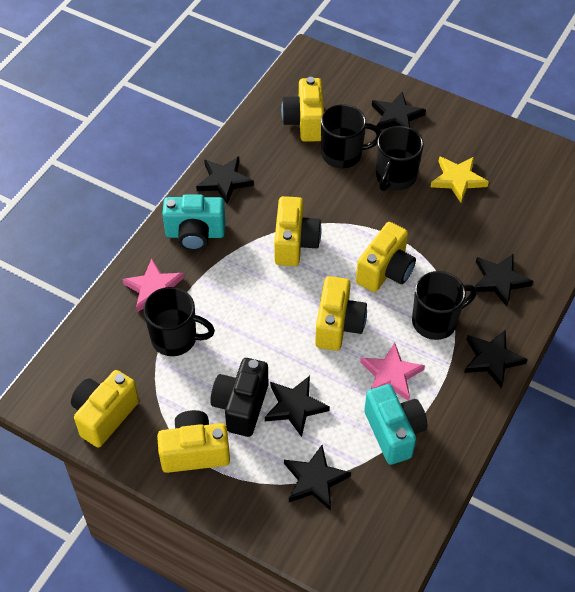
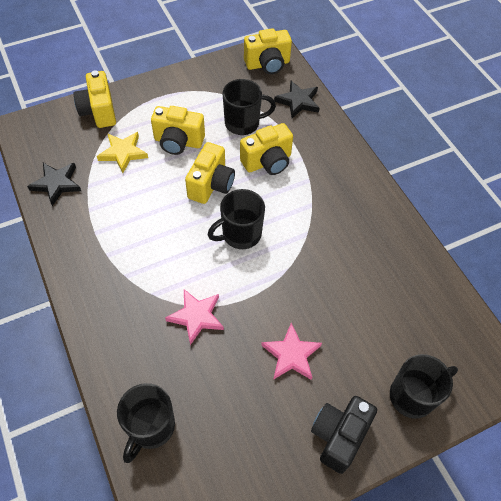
black star: [196,156,254,204] [265,376,330,437] [284,445,351,511] [372,92,426,130] [464,329,528,388] [474,254,533,307] = 6 -> [27,163,81,206] [274,81,320,118] = 2
turquoise camera: [162,194,225,251] [364,384,427,465] = 2 -> none = 0
yellow camera: [71,370,139,448] [157,410,230,473] [274,196,321,266] [281,77,324,142] [315,276,367,351] [356,222,416,292] = 6 -> [73,70,116,128] [151,106,205,155] [185,142,235,204] [240,123,293,175] [244,28,292,74] = 5

